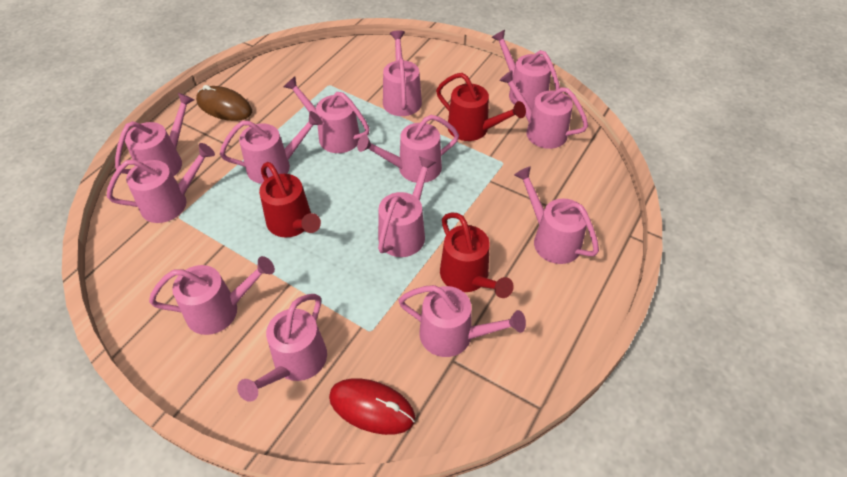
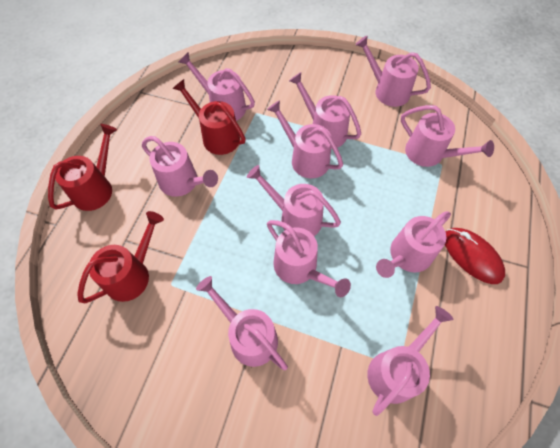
brown mouse: [196,85,252,121] = 1 -> none = 0
pink watering can: [107,143,215,223] [115,93,194,176] [149,256,275,335] [220,111,323,184] [237,294,327,402] [284,76,370,153] [357,115,459,183] [378,157,436,257] [383,30,422,116] [398,285,526,357] [492,30,560,109] [499,70,588,149] [514,166,599,264] = 13 -> [142,136,218,197] [179,52,255,121] [196,276,288,370] [247,165,341,236] [267,100,343,178] [267,220,351,297] [289,72,361,149] [355,36,431,107] [367,306,454,416] [376,211,451,278] [401,105,494,167] = 11

